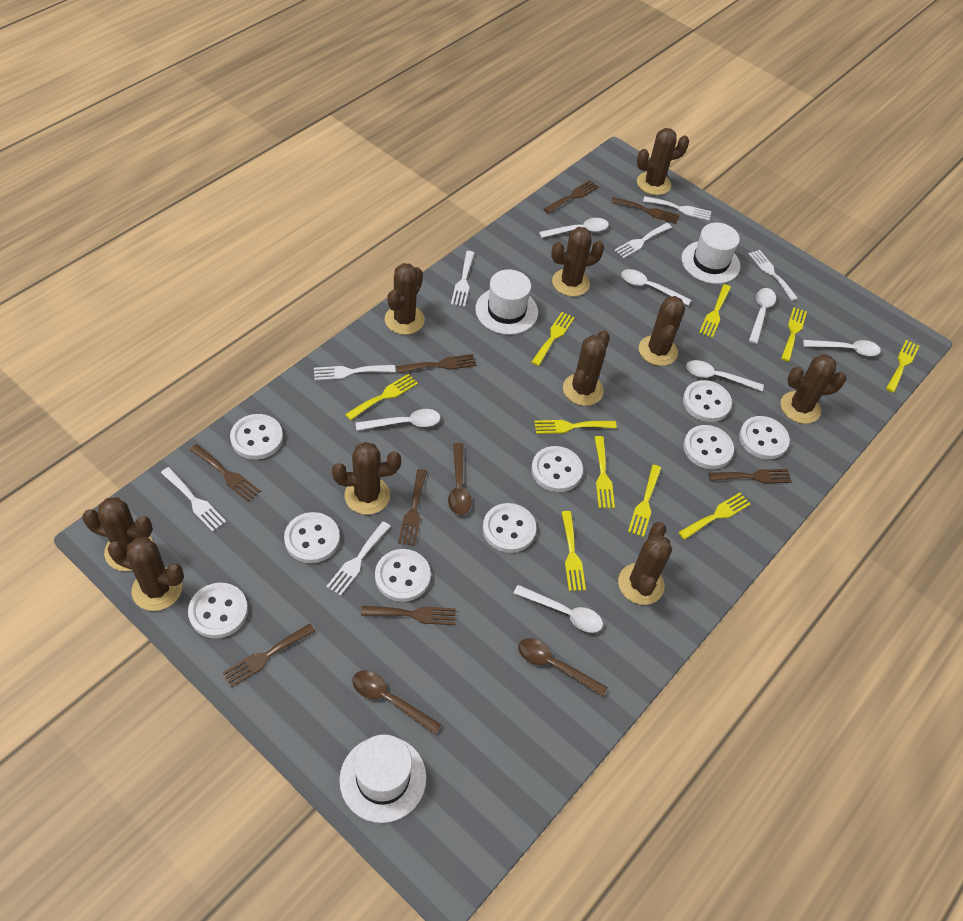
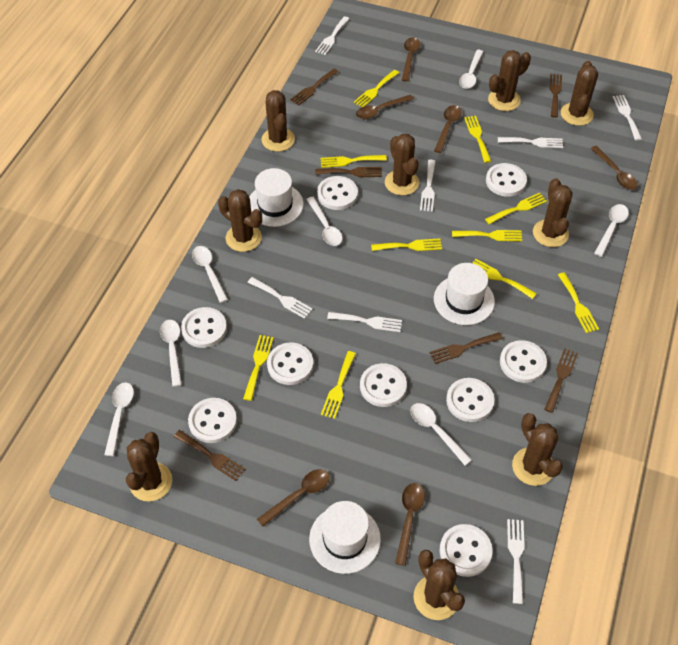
brown cactus: [82,497,153,571] [108,537,184,611] [332,442,401,515] [385,263,425,335] [551,227,604,296] [563,330,610,406] [618,522,672,605] [637,128,689,195] [639,296,685,366] [781,354,846,424] = 10 -> [126,432,172,501] [218,189,262,252] [261,90,295,152] [385,134,419,195] [413,550,465,620] [488,50,531,111] [512,413,563,486] [533,178,573,247] [561,61,598,126] = 9
brown fork: [190,444,261,502] [222,623,315,687] [361,606,456,625] [396,354,476,374] [398,469,427,546] [544,180,599,214] [611,197,680,224] [709,469,792,483] = 8 -> [174,430,245,481] [290,69,339,106] [315,167,382,177] [429,332,503,364] [544,348,578,413] [549,74,562,118] = 6
brown spoon: [352,670,442,734] [448,443,472,515] [518,638,608,697] = 3 -> [257,469,330,527] [356,95,414,119] [395,483,425,566] [402,37,420,82] [434,105,462,153] [591,146,638,190] = 6

